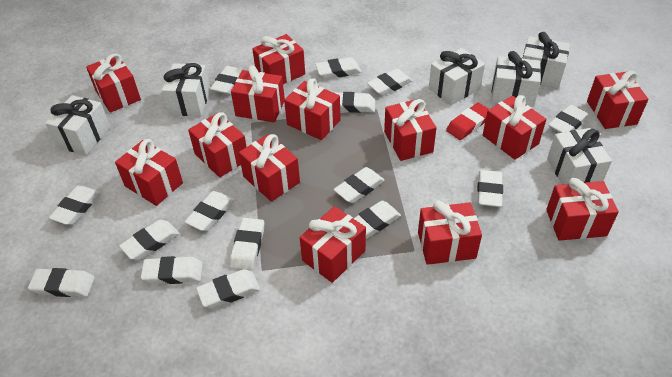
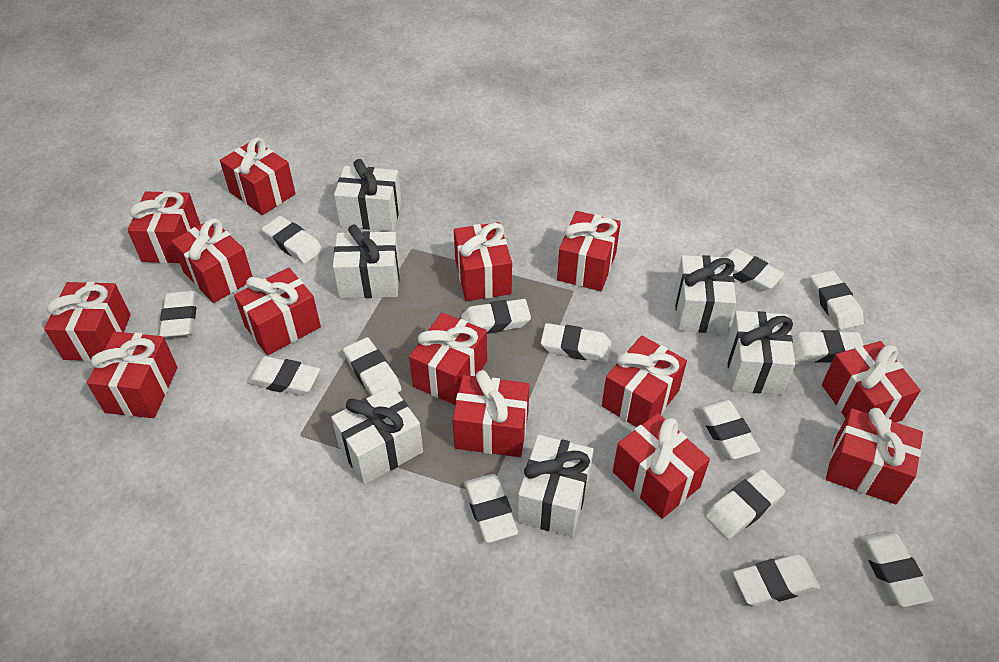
red eraser: [446,103,489,140] = 1 -> none = 0
red gift: [86,53,141,113] [115,139,183,206] [188,112,247,178] [231,65,285,122] [239,134,300,202] [252,34,305,84] [284,78,341,140] [300,206,366,283] [384,99,437,161] [418,200,482,265] [483,95,547,160] [546,178,619,241] [587,71,649,129] = 13 -> [44,282,131,361] [87,332,178,418] [128,191,201,263] [171,219,253,303] [220,137,296,215] [234,268,321,355] [409,313,487,405] [453,370,530,457] [454,222,512,301] [557,211,621,291] [602,335,687,427] [613,413,710,519] [822,341,921,422] [826,408,923,504] = 14
white eraser: [28,268,95,297] [49,186,101,225] [119,220,179,260] [141,256,203,284] [185,191,235,231] [196,269,260,308] [210,66,244,95] [230,218,264,270] [315,57,361,79] [334,167,385,203] [335,92,375,113] [353,201,401,239] [367,69,412,96] [477,170,503,207] [548,105,589,133] = 15 -> [159,291,197,337] [246,356,320,396] [262,216,323,264] [343,337,402,396] [461,299,531,334] [464,474,518,543] [541,323,611,363] [697,400,760,460] [705,469,785,539] [722,248,784,291] [733,554,820,607] [792,330,864,363] [810,270,864,330] [859,531,933,607] = 14

